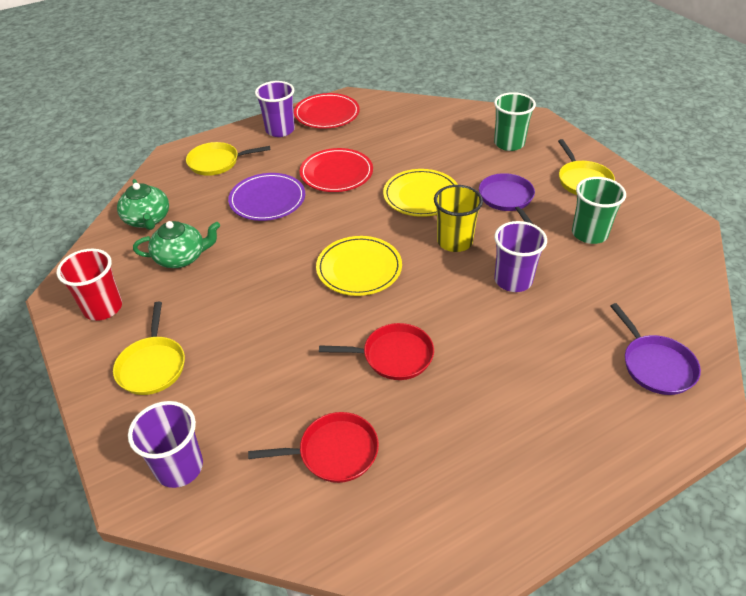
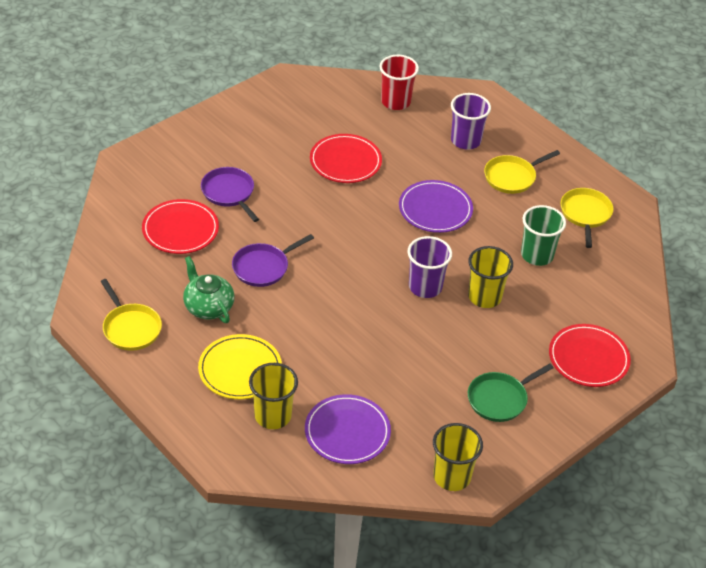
green cup: [494,92,536,151] [572,177,626,244] = 2 -> [521,205,566,266] = 1
green pan: none = 0 -> [468,363,553,422] = 1
green teapot: [117,179,169,230] [133,221,220,268] = 2 -> [183,256,235,323] = 1
purple cup: [128,401,203,488] [255,81,295,137] [494,221,547,292] = 3 -> [407,236,452,298] [451,93,491,150] = 2
purple plate: [228,173,305,221] = 1 -> [305,394,391,464] [399,180,473,233] = 2
red pan: [248,412,379,483] [319,323,434,380] = 2 -> none = 0
red plate: [294,93,360,129] [300,148,373,192] = 2 -> [142,199,219,254] [310,134,382,183] [549,324,631,387] = 3
yellow cup: [434,185,483,252] = 1 -> [249,363,298,429] [433,423,483,491] [468,246,513,308] = 3
yellow plate: [316,236,402,296] [383,169,458,217] = 2 -> [198,334,282,399] = 1

